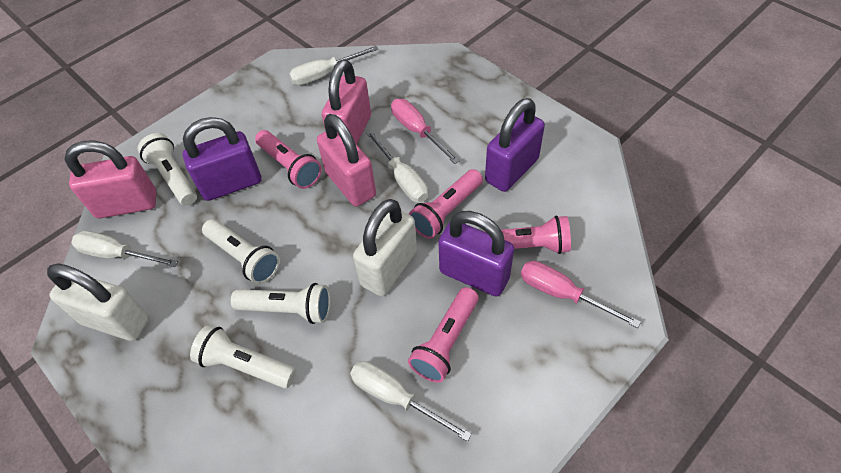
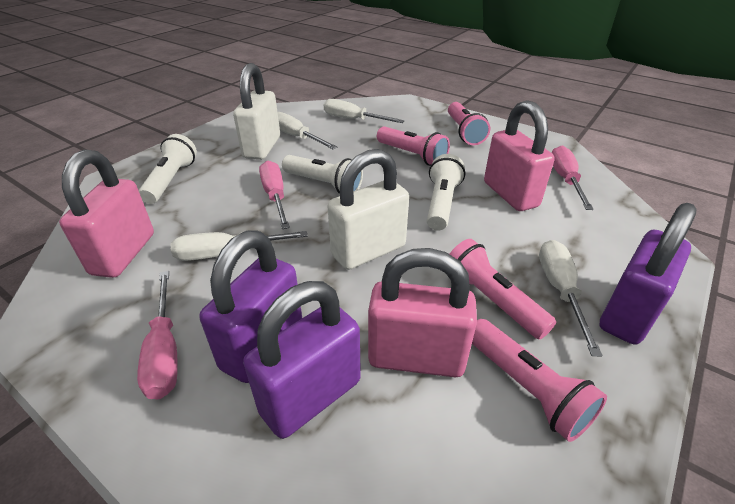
pink screwdriver: [391,99,460,164] [521,261,641,328] = 2 -> [137,271,178,399] [259,161,290,229] [552,145,594,210] = 3
white flashlight: [138,133,197,206] [190,325,296,389] [202,219,280,284] [231,283,331,324] = 4 -> [139,134,197,204] [282,155,363,194] [427,154,465,231] = 3

